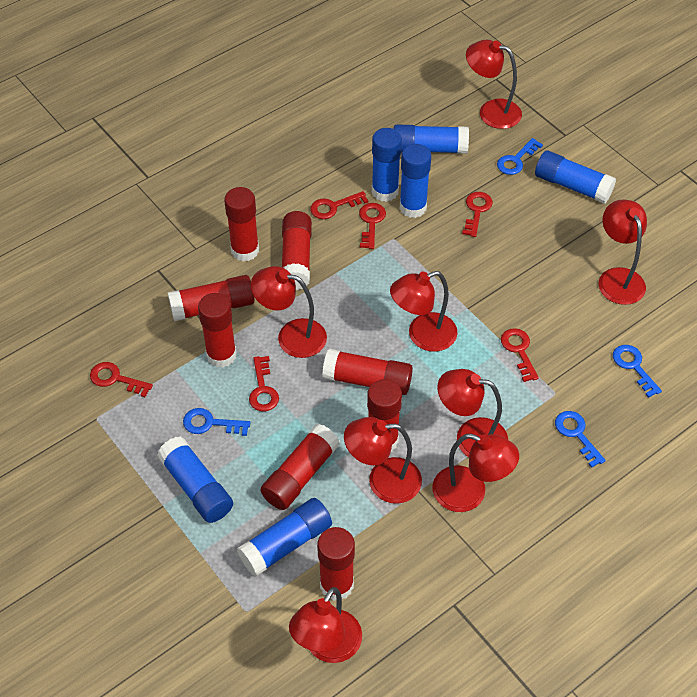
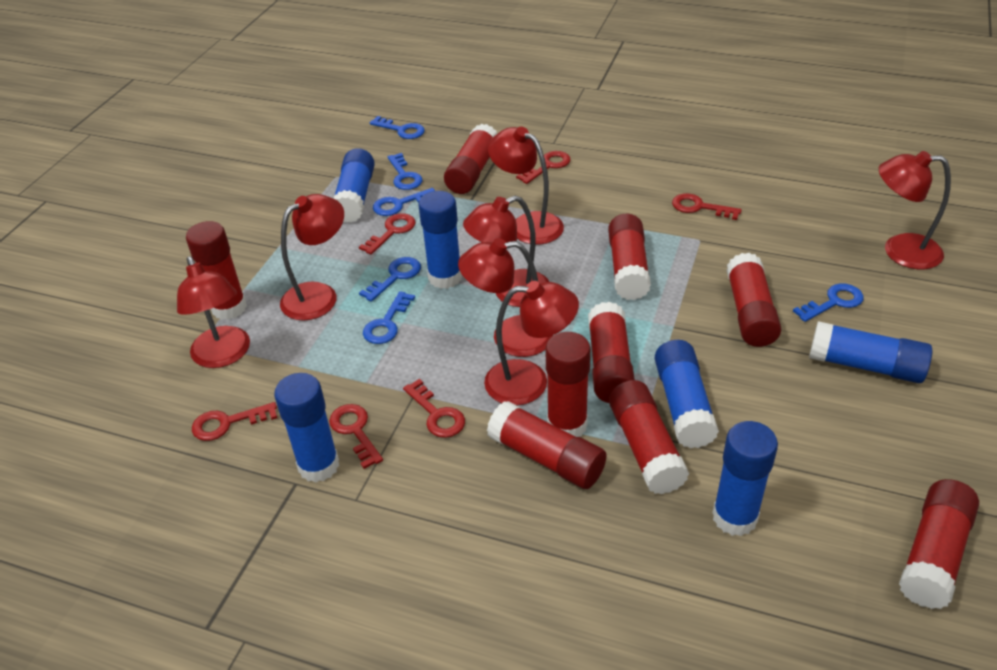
blue key: [183,408,250,436] [497,138,543,175] [555,411,606,468] [613,345,662,398] = 4 -> [359,257,421,302] [363,291,415,344] [370,116,425,139] [373,188,435,216] [388,153,422,190] [793,283,864,322] = 6
red glue stick: [168,275,255,321] [198,293,237,368] [224,187,259,261] [260,424,340,510] [282,211,312,290] [317,527,355,601] [322,349,413,395] [367,379,402,452] = 8 -> [186,221,247,320] [444,124,497,194] [487,401,606,489] [546,332,591,437] [588,302,635,403] [608,214,651,300] [609,380,689,494] [727,253,781,347] [899,479,979,609] = 9
red lamp: [251,266,327,358] [289,587,362,663] [344,417,422,504] [390,271,457,352] [433,434,519,512] [437,369,508,457] [466,40,522,129] [599,199,647,305] = 8 -> [177,256,250,368] [280,194,344,321] [458,238,553,357] [463,196,549,307] [484,281,579,405] [488,127,564,245] [879,151,951,269] = 7

